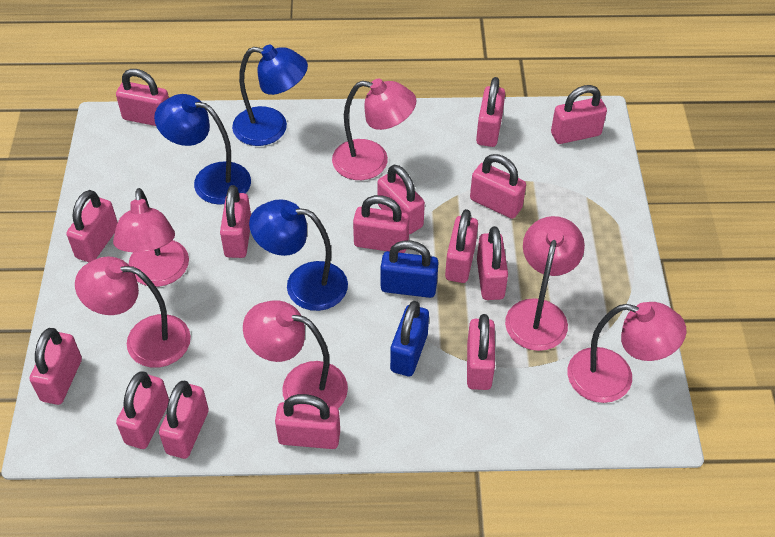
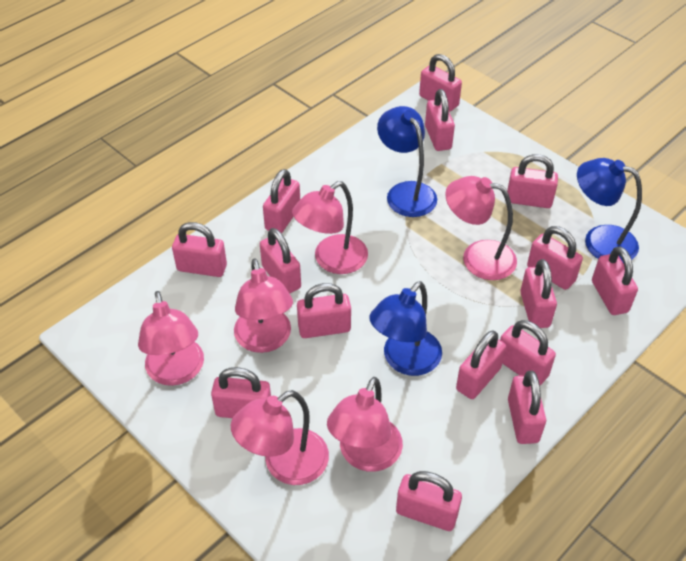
blue padlock: [381,240,439,298] [390,301,429,376] = 2 -> none = 0

